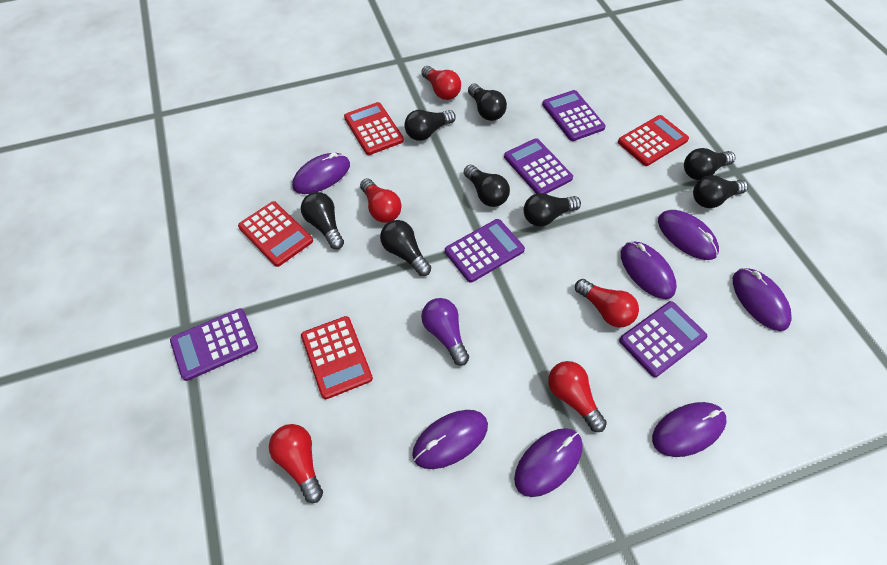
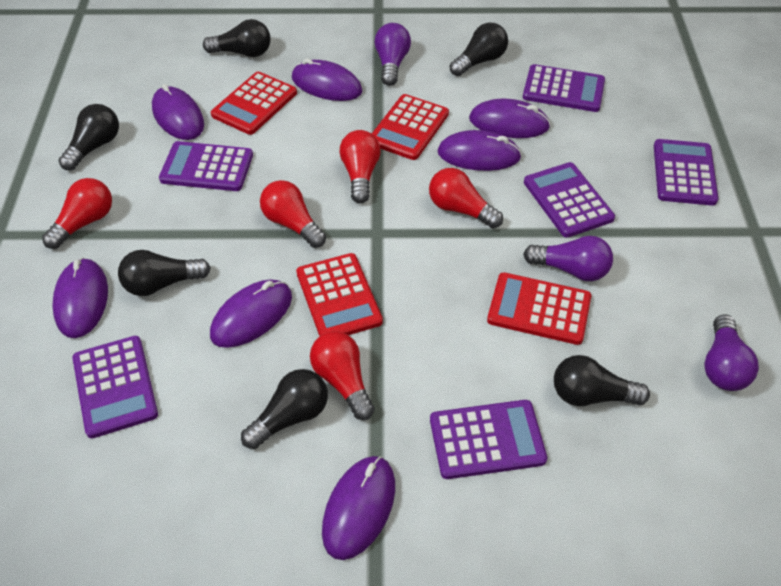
black light bulb: [301,192,344,249] [380,220,431,276] [405,110,456,141] [464,165,510,207] [468,84,507,121] [524,193,581,227] [684,148,735,180] [693,175,748,208] = 8 -> [59,104,119,170] [118,250,211,296] [203,19,271,57] [241,369,328,449] [450,23,508,76] [554,355,650,406] = 6
purple calculator: [170,308,258,381] [445,219,525,283] [504,138,573,194] [542,90,606,141] [619,301,707,377] = 5 -> [73,336,158,439] [159,141,253,191] [430,400,547,479] [523,64,605,112] [524,162,615,238] [654,139,718,206] = 6
purple light bulb: [421,298,469,366] = 1 -> [374,23,411,86] [523,236,613,281] [704,315,759,391] = 3

